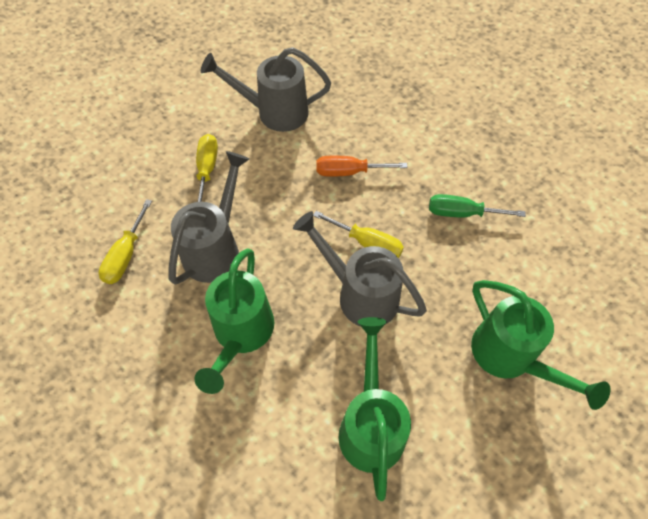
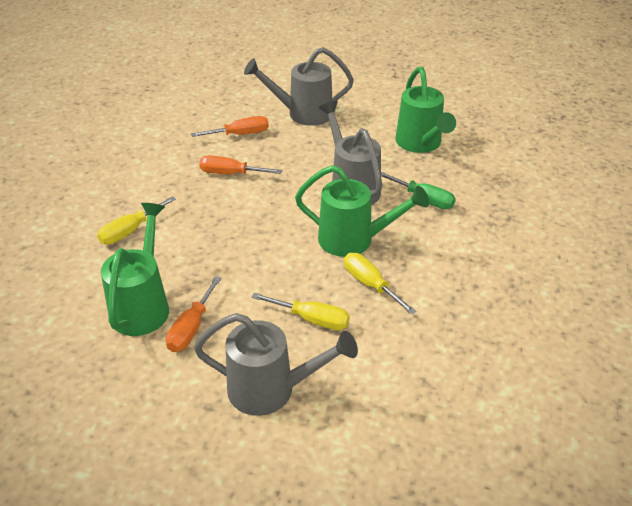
orange screwdriver: [317,156,408,177] = 1 -> [166,276,222,352] [191,116,269,137] [199,155,282,174] = 3

